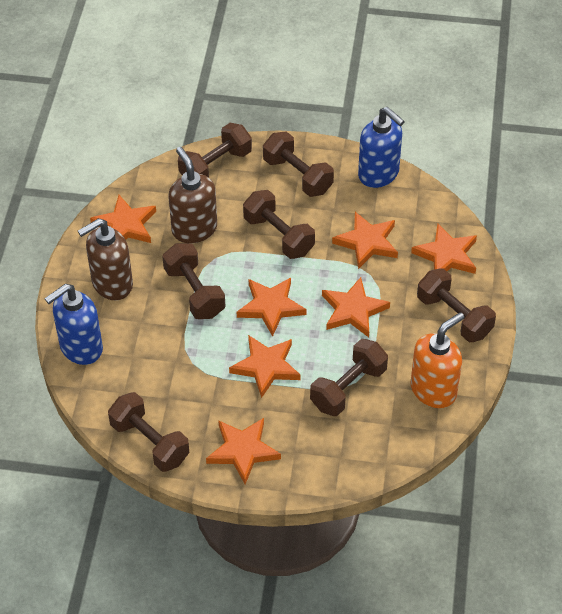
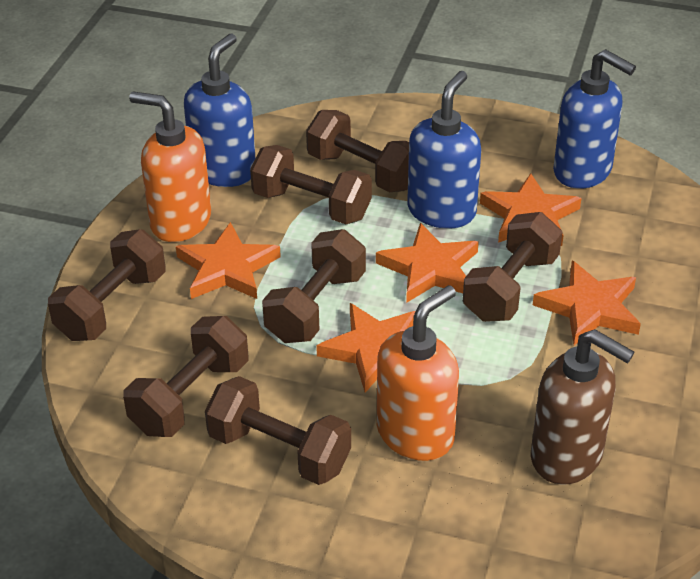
blue soap dispenser: [44,284,103,365] [358,107,405,188] = 2 -> [184,34,255,187] [407,71,481,229] [553,49,636,189] = 3
brown soap dispenser: [78,218,133,300] [169,147,217,243] = 2 -> [531,329,634,485] = 1
orange soap dispenser: [410,312,464,408] = 1 -> [129,91,211,242] [377,285,459,461] = 2
orange star: [90,195,156,243] [206,418,281,484] [229,335,301,398] [237,278,306,336] [322,277,390,337] [332,212,398,269] [411,224,477,274] = 7 -> [176,222,281,299] [316,303,416,393] [376,223,479,303] [480,173,581,246] [533,260,641,345] = 5

